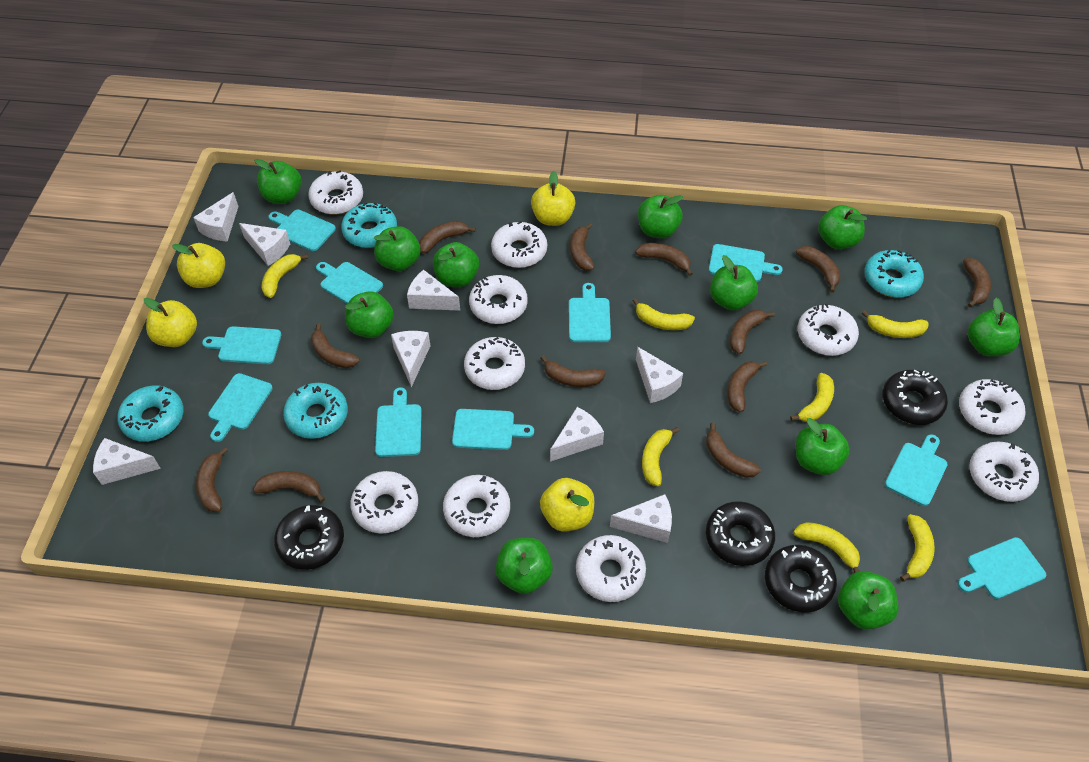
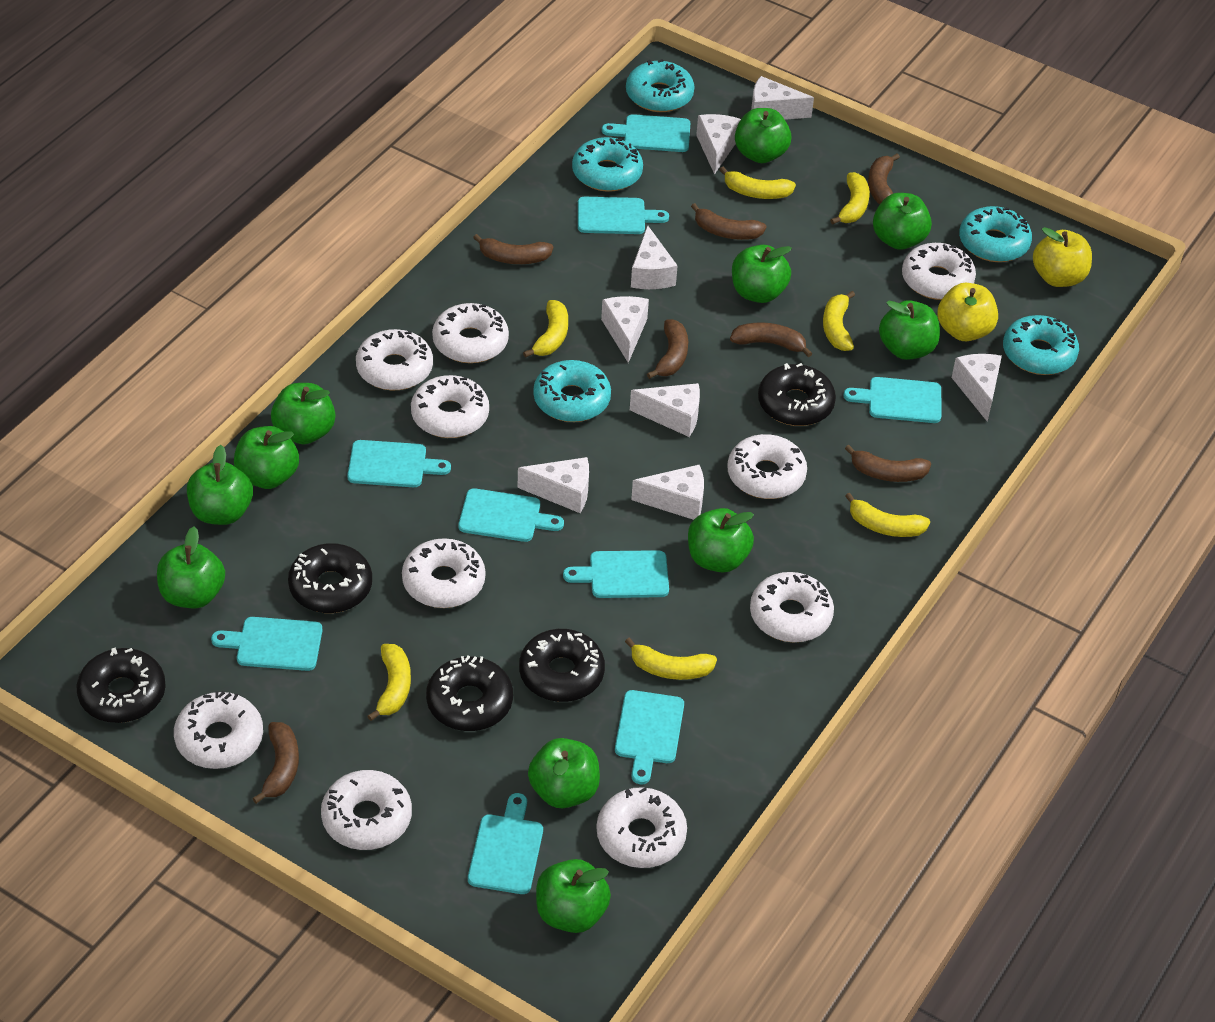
black donut: [274,505,344,570] [706,501,775,566] [765,545,837,613] [883,370,948,425] = 4 -> [76,648,166,723] [288,543,372,613] [426,655,513,731] [519,629,605,702] [758,363,836,426] = 5
brown banana: [196,447,228,512] [253,471,325,502] [311,323,360,368] [419,221,476,254] [541,355,606,387] [570,223,595,271] [635,243,693,276] [706,423,761,478] [728,361,767,412] [730,310,775,354] [796,246,841,293] [963,258,991,307] = 12 -> [252,722,299,804] [473,234,553,264] [647,319,688,379] [691,203,767,240] [730,322,813,357] [845,445,931,482] [868,153,900,204] = 7
turquoise cutting board: [202,326,281,364] [208,373,273,442] [268,210,336,251] [316,262,383,304] [375,387,422,457] [452,409,534,450] [569,283,611,342] [709,244,783,282] [885,434,948,506] [958,537,1046,599] = 10 -> [211,617,323,671] [347,440,451,487] [458,488,564,542] [468,793,543,894] [563,550,669,598] [578,197,669,234] [602,114,690,152] [615,690,684,784] [843,377,941,423] = 9
turquoise donut: [117,385,184,442] [283,383,348,439] [341,203,397,248] [864,250,924,298] = 4 -> [533,360,611,422] [572,137,643,192] [626,59,694,112] [959,206,1032,262] [1003,315,1079,375] = 5
yellow apple: [144,298,197,347] [172,243,225,288] [531,171,575,226] [540,478,594,532] = 4 -> [937,283,998,341] [1033,227,1092,287] = 2

